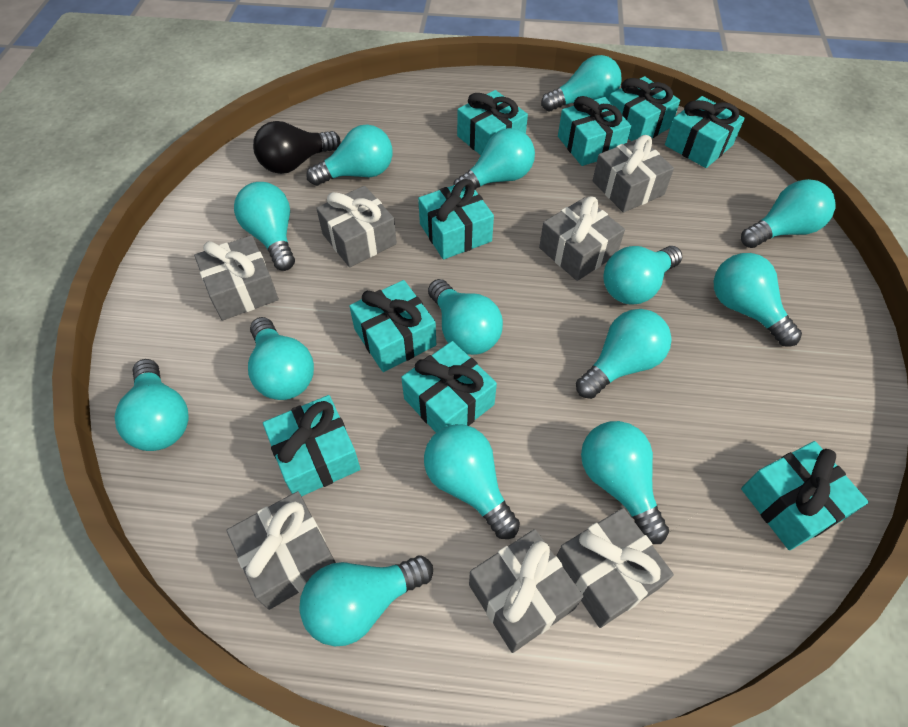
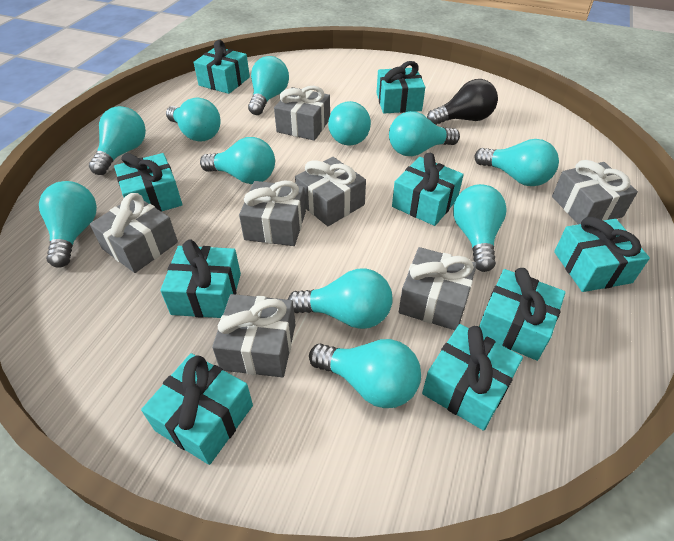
turquoise light bulb: [115,359,189,451] [234,182,295,271] [248,317,314,400] [299,555,433,646] [306,124,393,186] [424,424,520,539] [428,279,503,355] [453,128,535,190] [541,55,621,111] [576,309,672,399] [581,421,669,544] [603,246,682,304] [714,253,802,347] [741,179,836,248] = 14 -> [39,181,97,268] [89,106,146,175] [166,98,221,142] [200,137,275,184] [248,56,289,115] [288,268,392,329] [309,339,421,408] [328,101,371,146] [389,111,460,156] [453,184,507,272] [475,139,559,186] = 11

